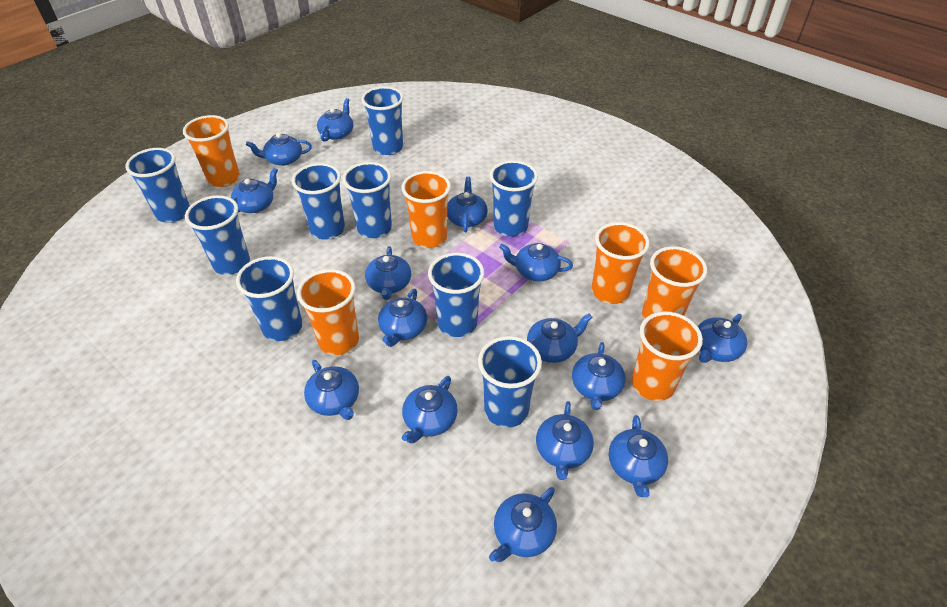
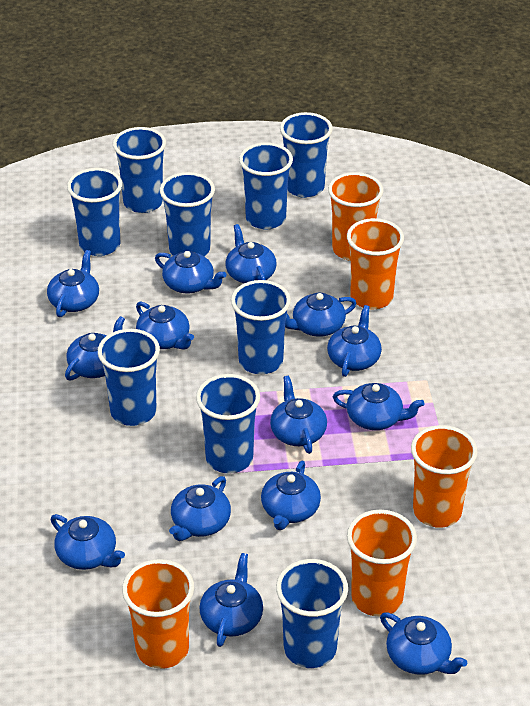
blue teapot: [231,168,278,213] [246,133,312,166] [304,360,359,420] [317,98,353,142] [365,246,411,300] [378,289,427,347] [402,376,458,444] [447,177,488,232] [489,487,557,562] [499,243,573,281] [527,313,592,363] [536,401,594,480] [572,342,626,410] [609,415,668,497] [698,314,747,363] = 15 -> [47,250,99,317] [51,514,125,570] [65,316,125,380] [136,301,194,350] [155,251,227,293] [169,476,231,541] [199,553,263,647] [226,224,277,283] [261,461,321,530] [270,376,327,454] [285,293,356,337] [327,305,382,377] [333,383,424,430] [380,613,467,675] = 14
orange cup: [183,115,240,187] [297,269,359,355] [402,171,451,248] [591,222,650,304] [632,311,703,401] [642,246,707,319] = 6 -> [122,559,194,669] [328,172,383,261] [347,218,404,309] [347,510,417,616] [411,425,478,528] = 5

